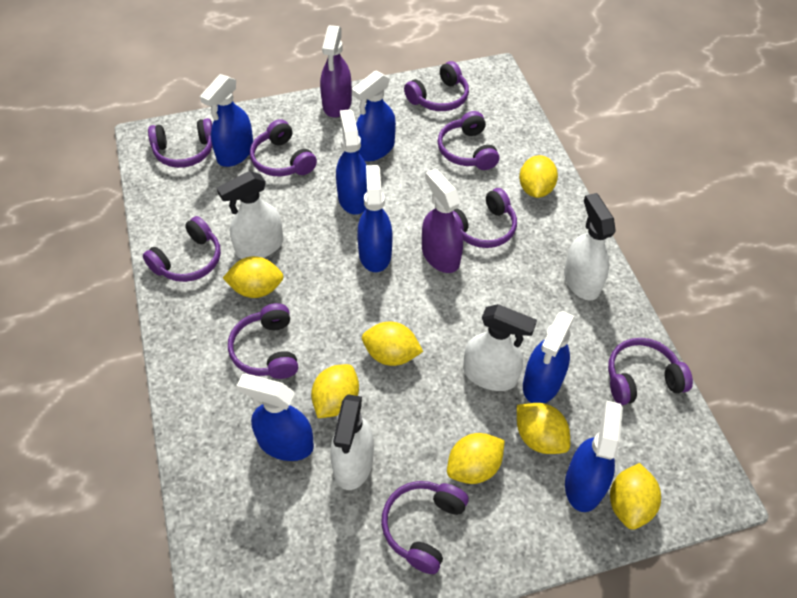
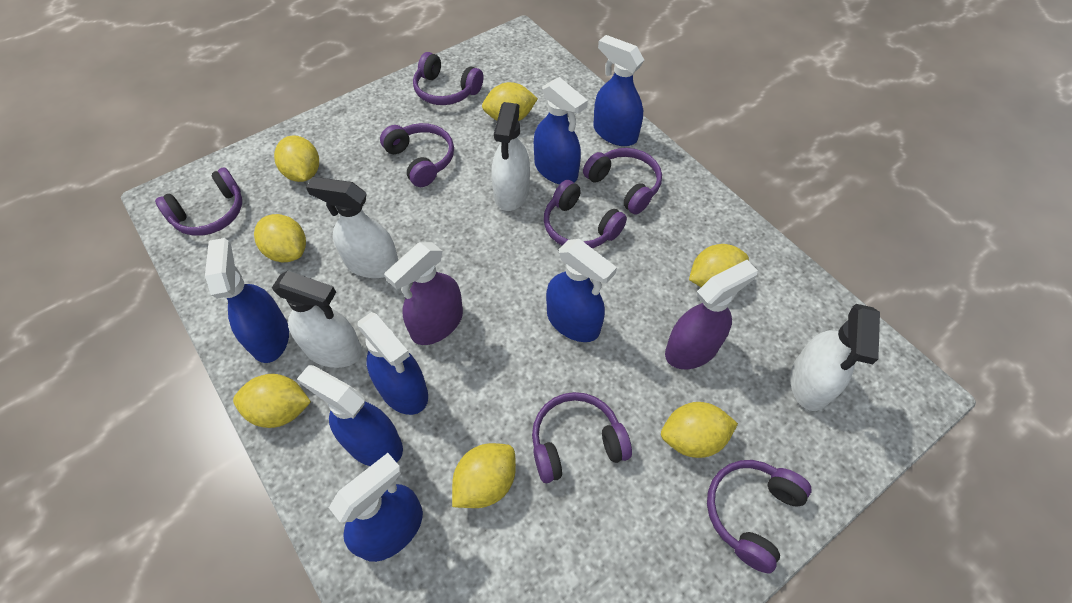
purple headphones: [143,216,221,282] [148,118,212,168] [228,303,298,379] [250,119,317,177] [381,481,469,574] [404,61,469,111] [438,111,499,170] [453,188,517,248] [608,338,693,405] = 9 -> [155,168,242,236] [380,123,454,187] [413,52,483,105] [532,392,632,483] [544,180,627,248] [583,148,662,214] [707,460,811,574] = 7

